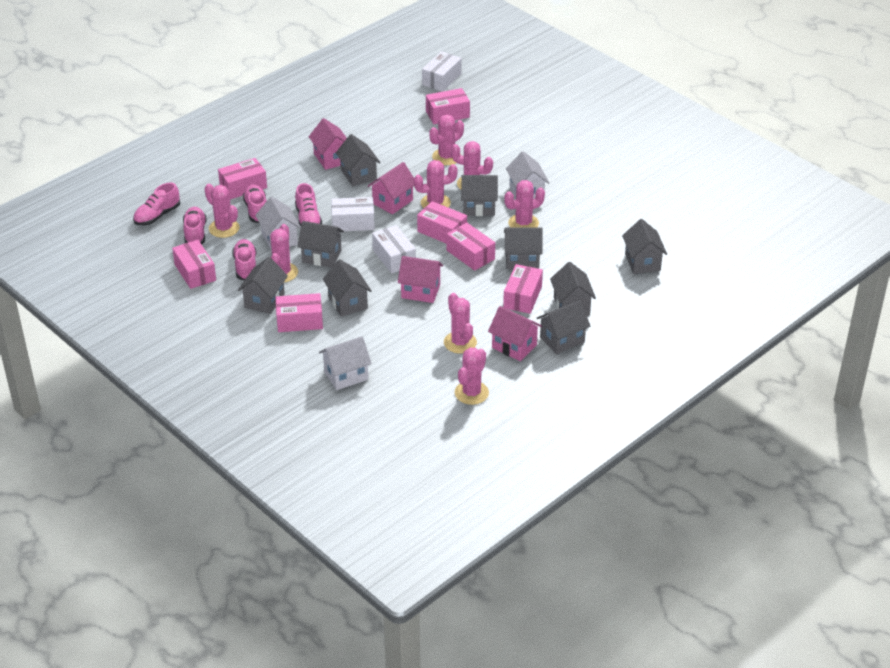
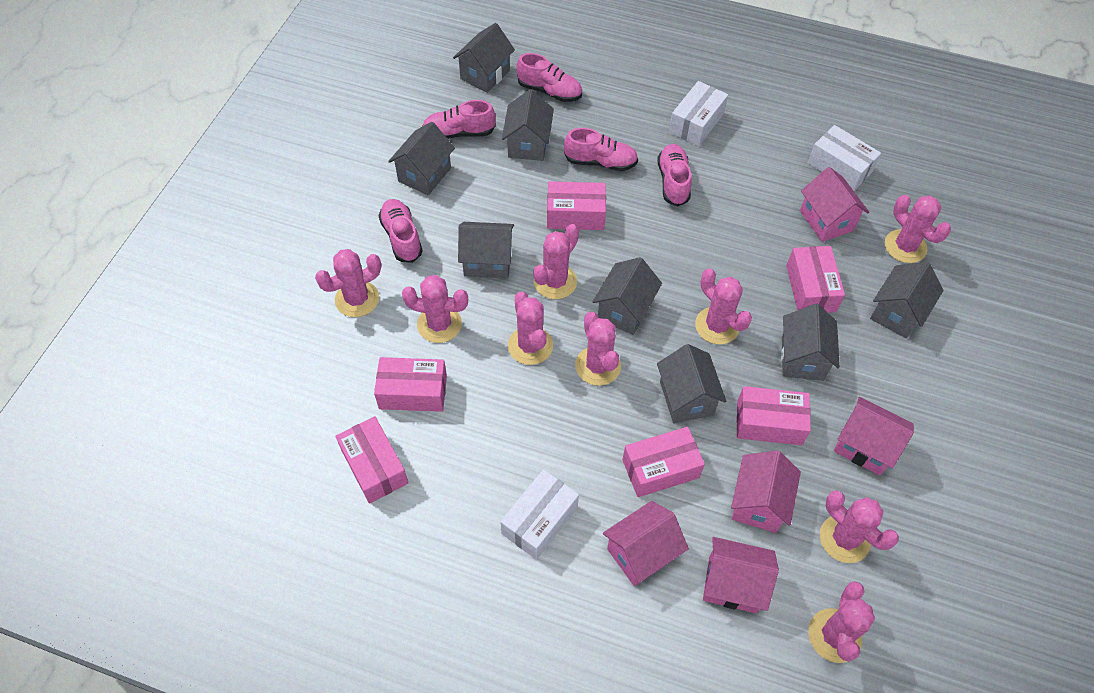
grey house: [238,257,288,314] [297,221,344,268] [323,259,372,317] [336,134,381,186] [461,175,498,216] [504,227,542,269] [537,300,590,354] [550,262,596,315] [622,219,667,274] = 9 -> [388,122,455,195] [453,23,515,93] [458,222,514,279] [502,89,554,161] [593,257,662,335] [657,344,726,423] [781,304,840,381] [870,262,944,338] = 8
pink box: [172,240,216,289] [218,158,267,199] [275,293,323,332] [417,201,467,244] [426,88,470,124] [447,223,495,271] [503,264,543,314] = 7 -> [336,416,408,504] [374,357,447,412] [547,181,606,230] [622,427,705,497] [737,386,811,445] [786,246,845,313] = 6
pink cactus: [205,184,239,238] [270,224,298,282] [414,160,458,208] [429,115,464,165] [444,293,477,354] [451,141,493,190] [455,348,489,405] [504,180,545,227] = 8 -> [315,249,381,317] [402,275,468,343] [508,291,553,365] [533,224,579,299] [575,312,621,386] [695,269,752,344] [808,581,875,663] [820,490,899,563] [885,195,951,263] = 9
pink house: [309,118,347,170] [368,162,414,214] [398,256,443,303] [488,306,542,361] = 4 -> [603,501,689,586] [703,537,779,613] [731,451,801,533] [800,167,869,242] [834,397,914,475] = 5
white house: [255,197,301,251] [319,336,372,390] [506,151,549,199] = 3 -> none = 0

